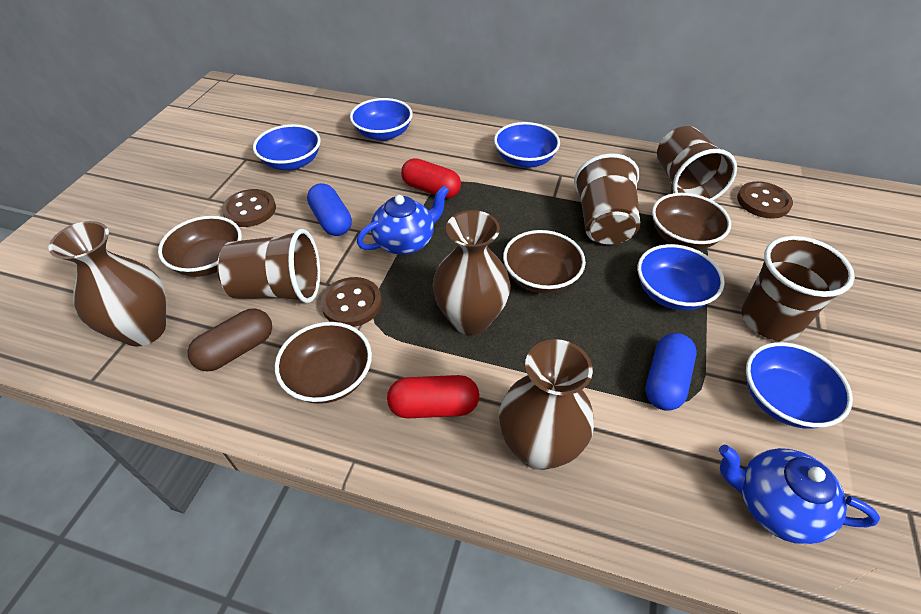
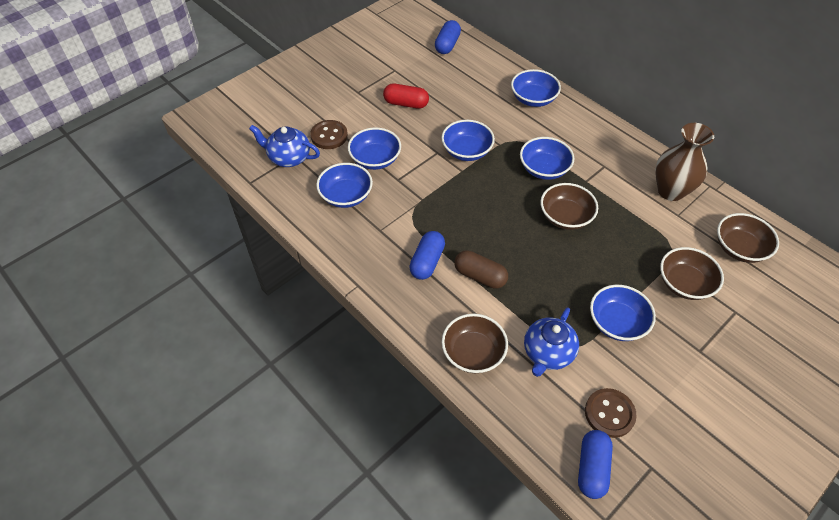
blue bowl: [253,124,321,170] [350,98,413,141] [494,122,560,168] [637,244,725,310] [746,342,853,429] = 5 -> [316,163,373,208] [348,127,401,170] [441,120,495,161] [511,69,561,107] [520,137,575,180] [590,285,656,341] = 6
blue capsule: [307,183,352,236] [645,333,697,411] = 2 -> [409,231,445,280] [435,20,461,54] [578,430,613,499] = 3
brown button: [222,189,276,227] [321,277,382,327] [737,181,793,219] = 3 -> [310,120,348,149] [585,388,637,438] = 2
brown cup: [217,229,320,303] [574,153,640,245] [657,126,737,201] [742,236,855,341] = 4 -> none = 0
brown vase: [48,221,166,347] [433,210,511,335] [499,339,594,470] = 3 -> [655,123,714,201] = 1
red capsule: [387,375,479,418] [401,158,461,199] = 2 -> [383,83,429,109] = 1

